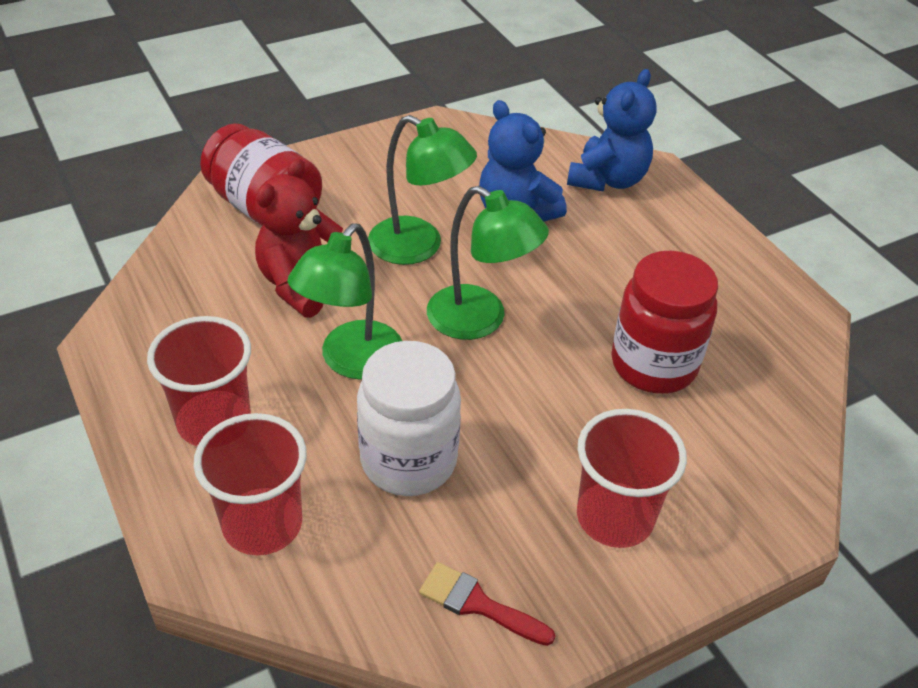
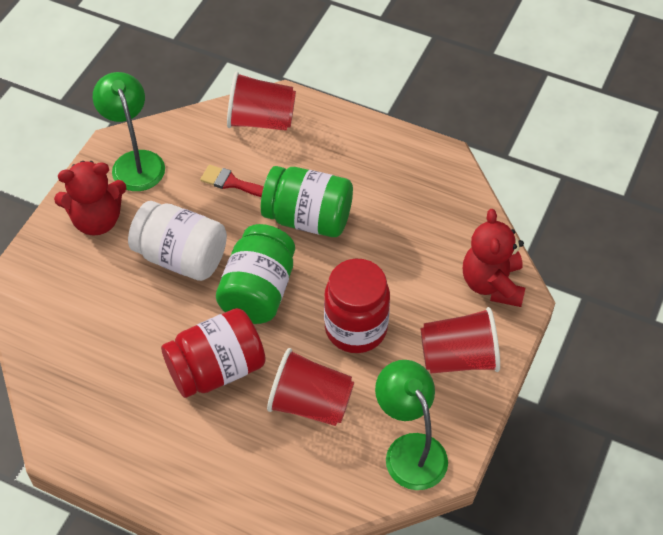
blue teddy bear: [479,100,567,221] [567,69,657,192] = 2 -> none = 0
green jar: none = 0 -> [216,224,295,324] [261,166,353,237] = 2
green lamp: [287,223,402,380] [368,115,477,265] [427,186,549,340] = 3 -> [93,72,165,191] [375,360,448,490] = 2
red teddy bear: [255,158,343,318] = 1 -> [54,161,127,236] [463,209,525,307] = 2

